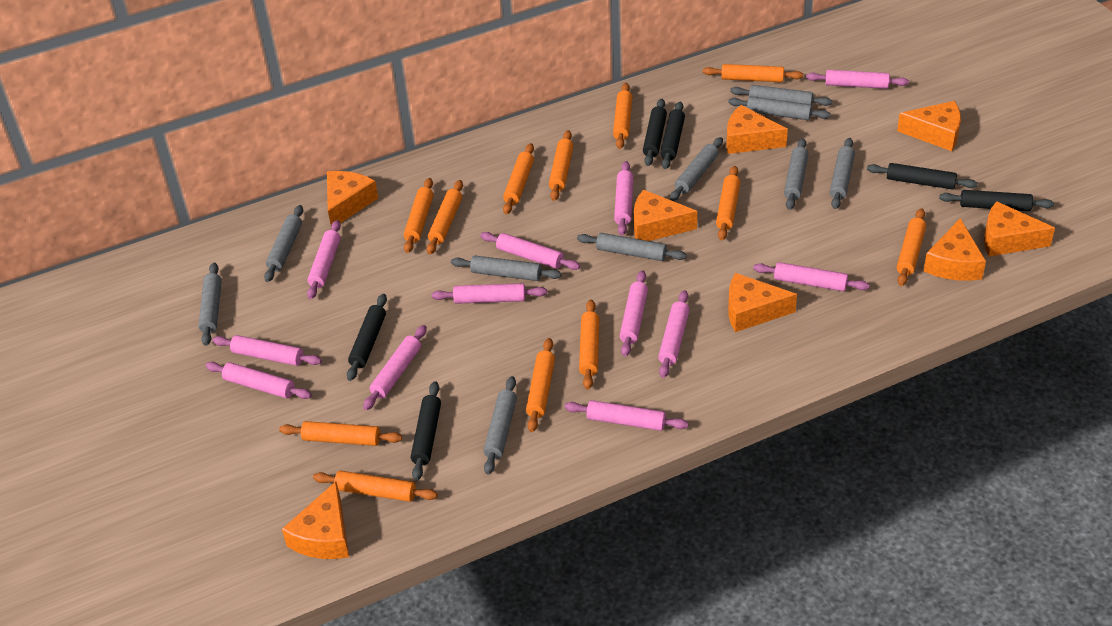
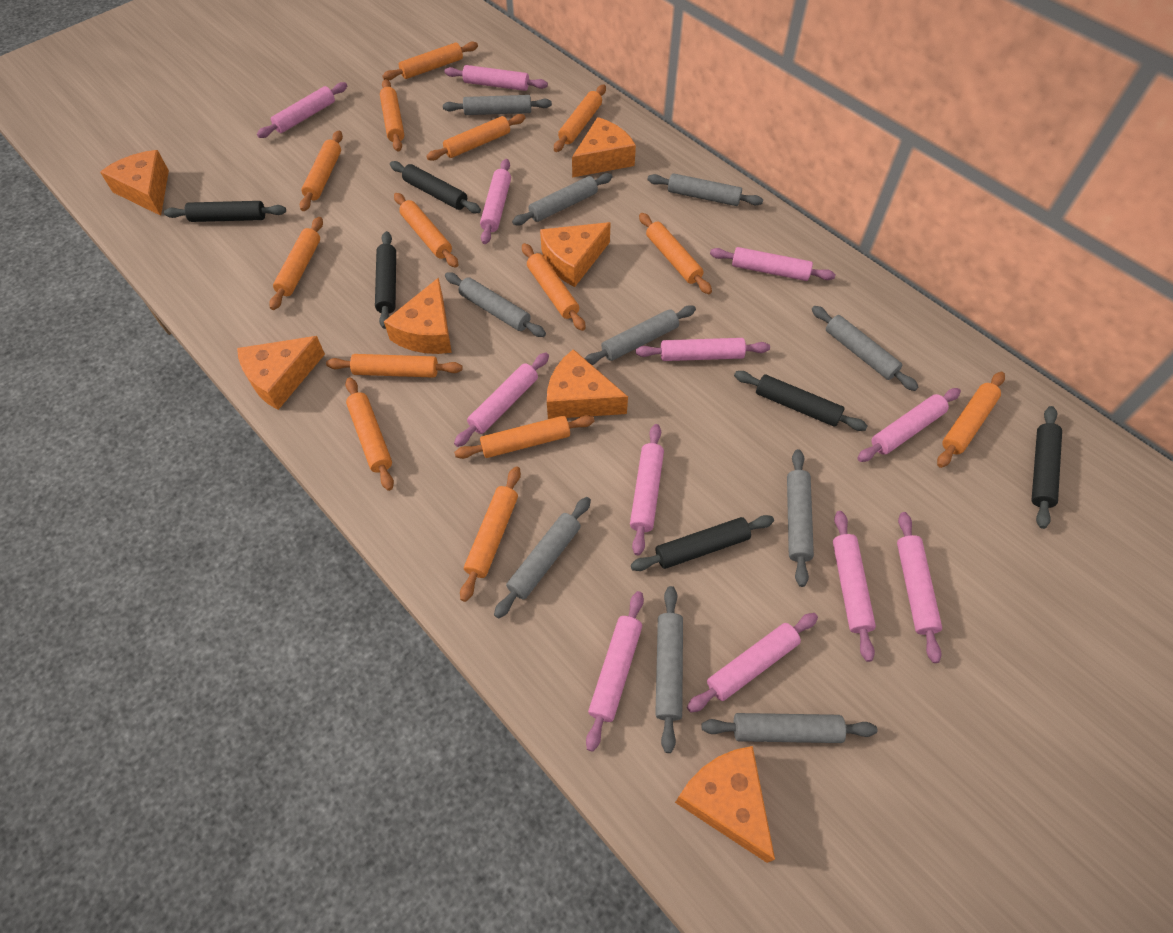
orange cheese: [282,481,349,559] [327,171,378,225] [634,190,697,241] [726,105,788,154] [728,273,797,332] [897,101,961,151] [924,218,986,281] [984,201,1055,256] = 8 -> [100,150,169,216] [237,336,325,410] [384,277,452,354] [540,222,611,287] [547,349,628,419] [572,117,636,178] [675,746,775,863] = 7
orange rolling pin: [279,421,402,446] [313,471,438,502] [404,178,434,253] [427,180,463,254] [503,143,534,214] [526,338,555,432] [549,130,574,201] [579,300,600,390] [613,83,632,149] [703,64,803,82] [716,166,741,240] [897,208,926,286] = 12 -> [269,217,323,310] [300,131,343,211] [326,354,462,378] [345,377,394,491] [380,79,404,152] [382,42,478,80] [394,193,458,268] [426,114,525,161] [454,415,594,459] [460,466,521,602] [522,243,586,331] [554,84,606,152] [639,213,712,294] [937,372,1005,468] = 14

